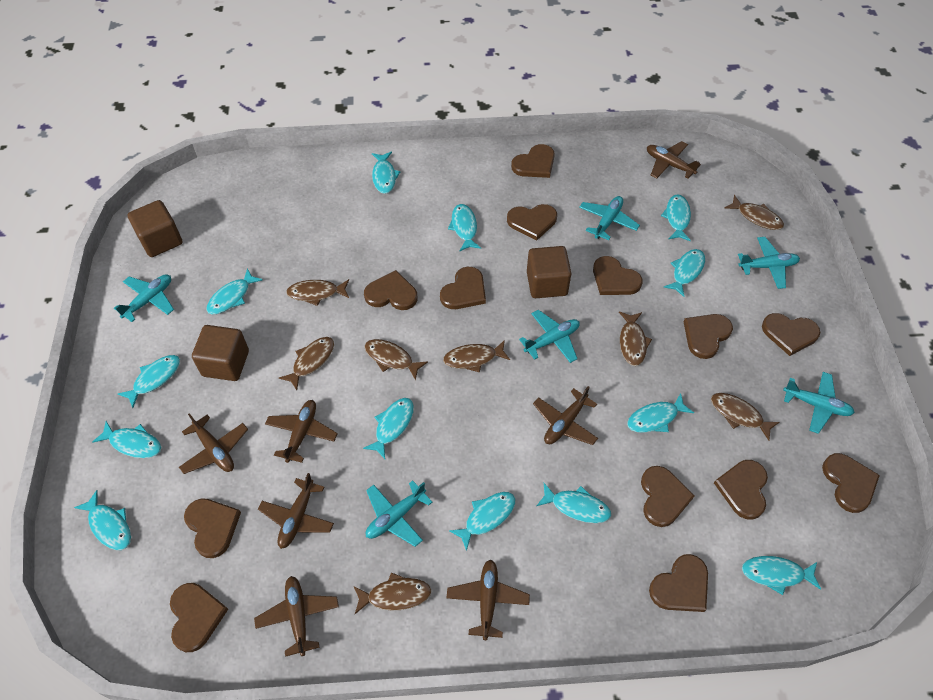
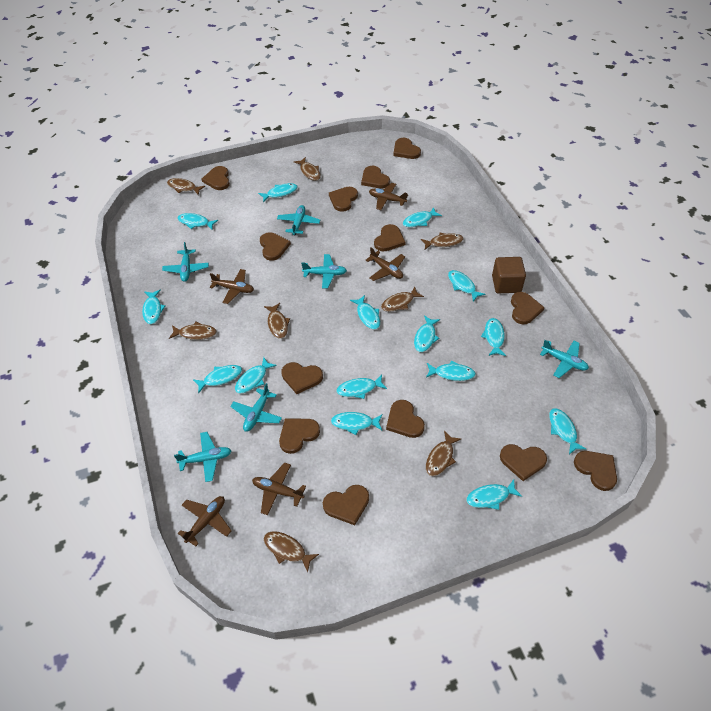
brown cube: [127,200,182,257] [192,325,249,381] [527,246,571,298] = 3 -> [492,257,526,293] = 1
brown plane: [179,413,248,474] [254,576,339,657] [258,473,334,549] [265,400,338,463] [447,559,530,640] [533,386,598,445] [647,141,701,179] = 7 -> [178,496,232,546] [210,269,254,304] [252,462,306,515] [365,247,405,281] [369,183,408,210] = 5
turquoise fish: [74,490,131,550] [92,421,161,458] [118,355,180,408] [206,269,263,314] [363,398,414,459] [372,152,401,194] [448,204,481,251] [449,492,515,551] [537,483,611,523] [627,393,694,433] [661,195,691,241] [664,249,705,297] [742,556,821,595] = 13 -> [142,290,166,324] [177,213,218,230] [193,365,242,394] [235,357,277,394] [258,183,297,202] [331,412,382,435] [336,375,387,399] [350,295,380,329] [403,207,442,227] [414,315,440,352] [426,360,476,381] [448,270,485,302] [466,479,522,510] [481,318,506,356] [549,408,586,454] = 15

